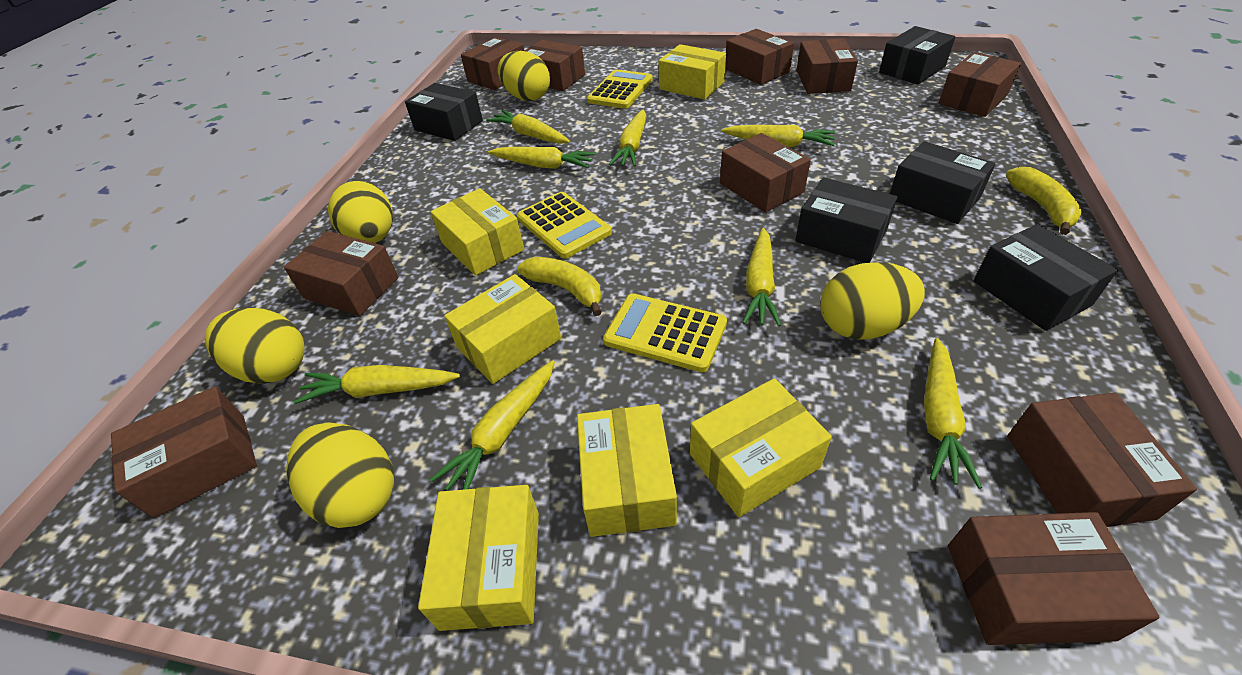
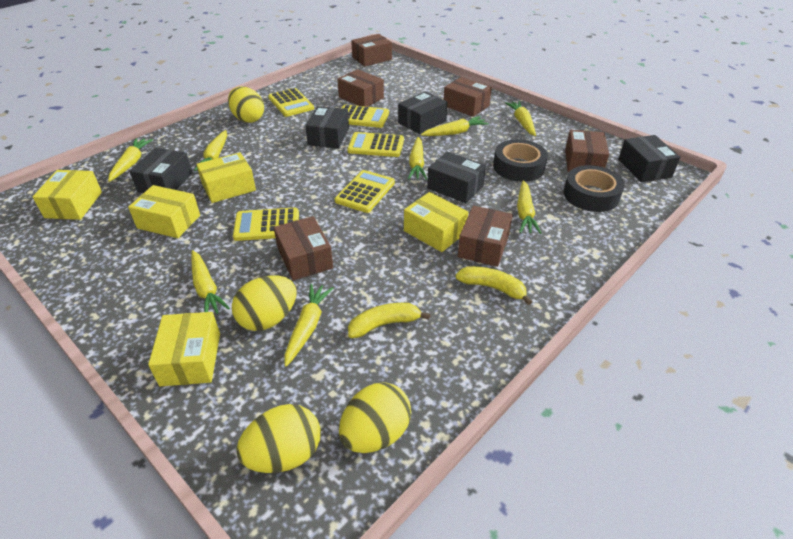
black tape: none = 0 -> [493,139,548,182] [564,165,625,212] = 2
brown box: [111,386,257,518] [284,231,399,316] [461,37,524,90] [525,40,585,91] [720,133,811,212] [725,29,794,85] [797,38,858,94] [938,52,1021,117] [948,512,1160,645] [1007,393,1197,527] = 10 -> [274,216,333,280] [337,69,384,107] [351,34,392,67] [444,77,492,117] [458,206,513,267] [565,130,609,172] = 6
yellow box: [418,485,539,631] [430,188,524,276] [444,274,561,384] [577,404,677,537] [659,44,726,100] [690,378,832,517] = 6 -> [33,170,102,220] [128,185,200,238] [148,312,220,386] [196,152,256,203] [404,192,468,252] = 5
yellow calculator: [517,192,612,258] [587,69,653,109] [603,293,727,372] = 3 -> [233,207,299,241] [268,88,314,117] [335,170,395,213] [342,105,389,128] [348,132,404,157] = 5
yellow egg: [205,307,304,384] [286,423,394,528] [328,181,393,243] [498,51,550,101] [820,262,925,340] = 5 -> [228,86,264,123] [232,275,297,331] [236,404,321,473] [339,383,411,453] = 4

